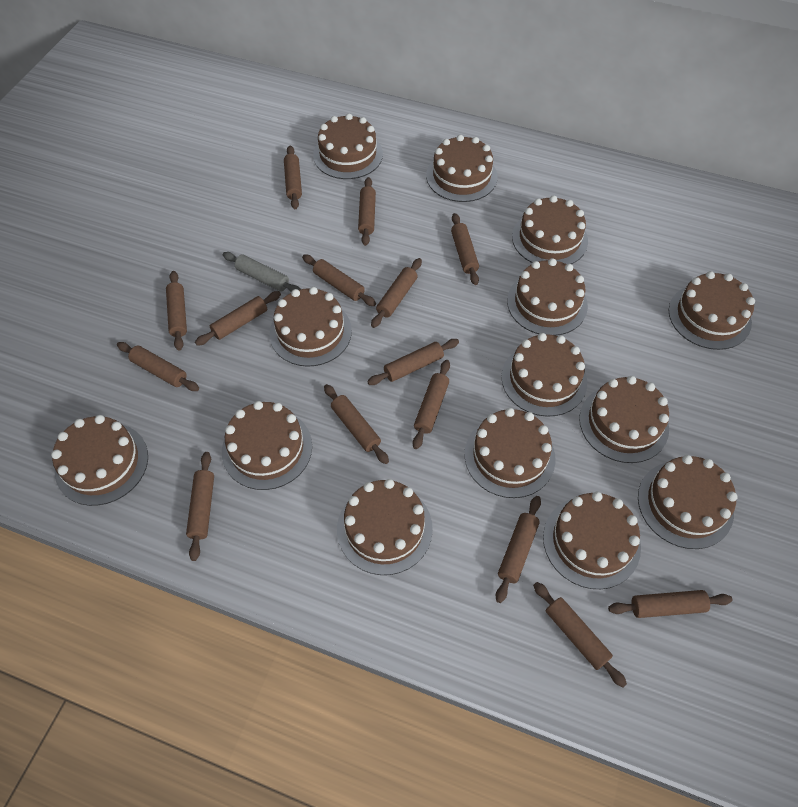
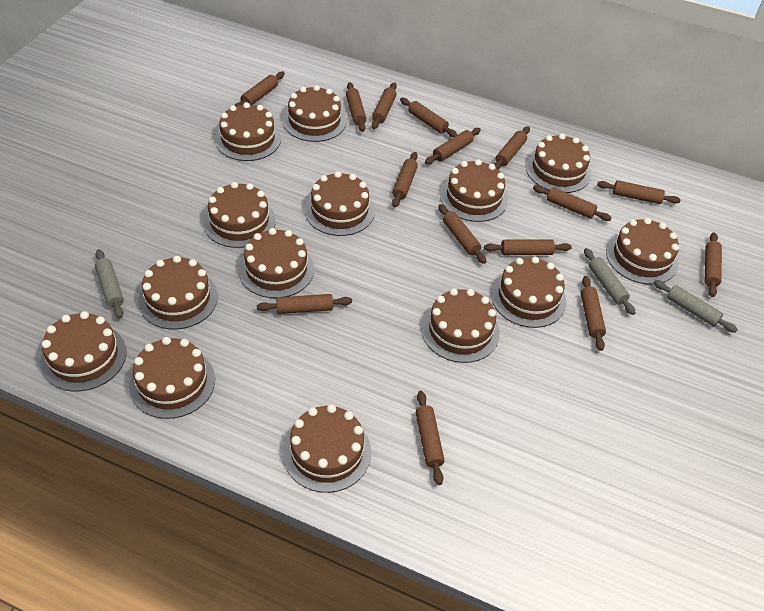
grey rolling pin: [223,252,301,292] = 1 -> [95,249,124,318] [584,248,635,315] [654,280,738,333] = 3

